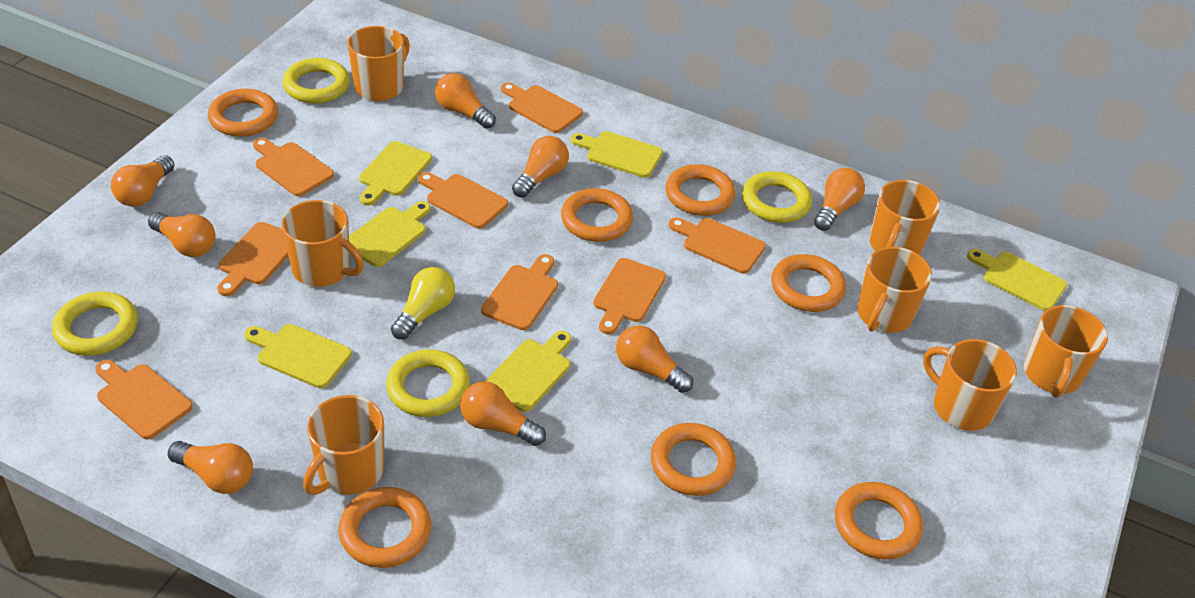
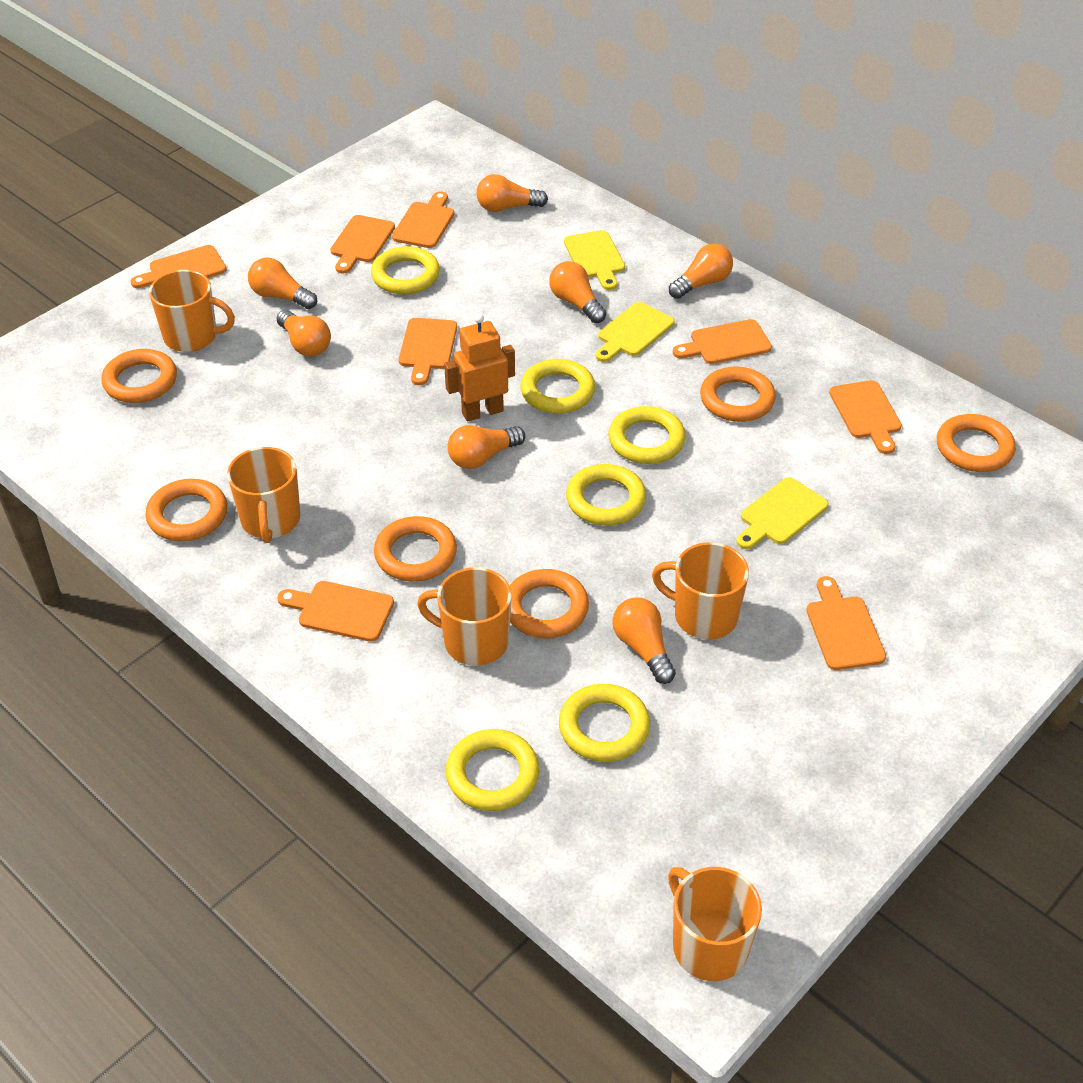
orange light bulb: [111,155,174,207] [148,212,216,257] [168,441,253,494] [435,73,496,129] [460,381,546,446] [512,136,569,198] [616,325,693,393] [814,168,865,231] = 8 -> [248,257,317,309] [277,310,331,357] [447,425,525,469] [476,174,548,212] [549,261,606,323] [612,597,676,684] [669,244,733,299] = 7
orange mug: [281,200,364,287] [303,395,384,495] [348,26,410,101] [857,247,932,333] [870,180,941,255] [923,339,1017,431] [1024,305,1108,398] = 7 -> [149,270,235,352] [227,447,301,543] [417,567,512,666] [652,542,749,639] [668,867,762,981] = 5
orange ring: [208,89,278,137] [338,487,431,568] [561,188,633,242] [651,423,736,496] [666,164,736,216] [771,254,846,312] [835,482,923,560] = 7 -> [102,349,177,403] [145,479,227,541] [374,516,457,582] [510,569,589,638] [700,366,776,422] [937,414,1016,472] = 6
orange robot: none = 0 -> [444,314,515,422] = 1
yellow cutting board: [244,324,352,388] [349,201,430,267] [359,141,432,206] [485,331,571,412] [571,131,663,178] [967,249,1067,311] = 6 -> [564,230,625,290] [595,302,675,362] [736,477,829,549] = 3
yellow light bulb: [391,267,455,340] = 1 -> none = 0
yellow ring: [52,291,138,356] [282,58,350,103] [386,350,470,417] [742,171,812,223] = 4 -> [371,246,440,294] [446,729,540,811] [520,359,595,414] [559,684,650,762] [566,464,646,526] [608,406,686,464] = 6

